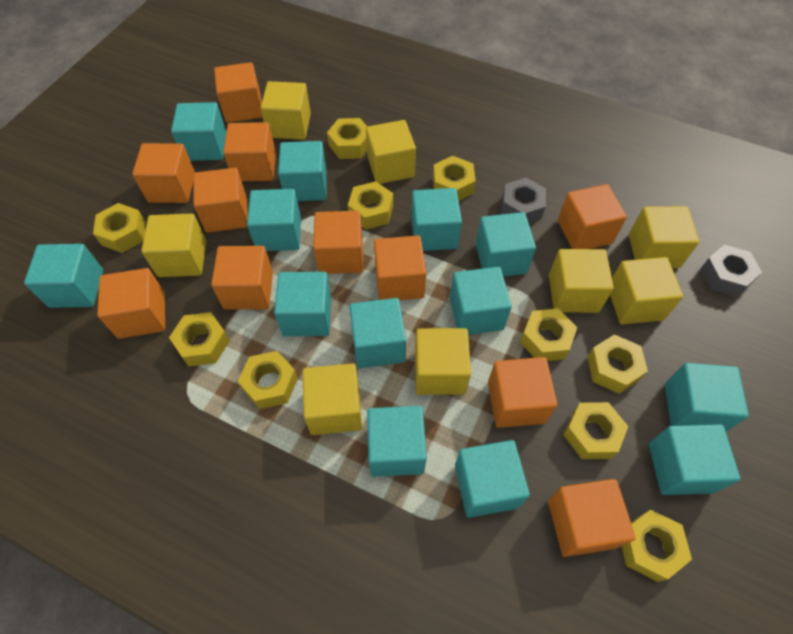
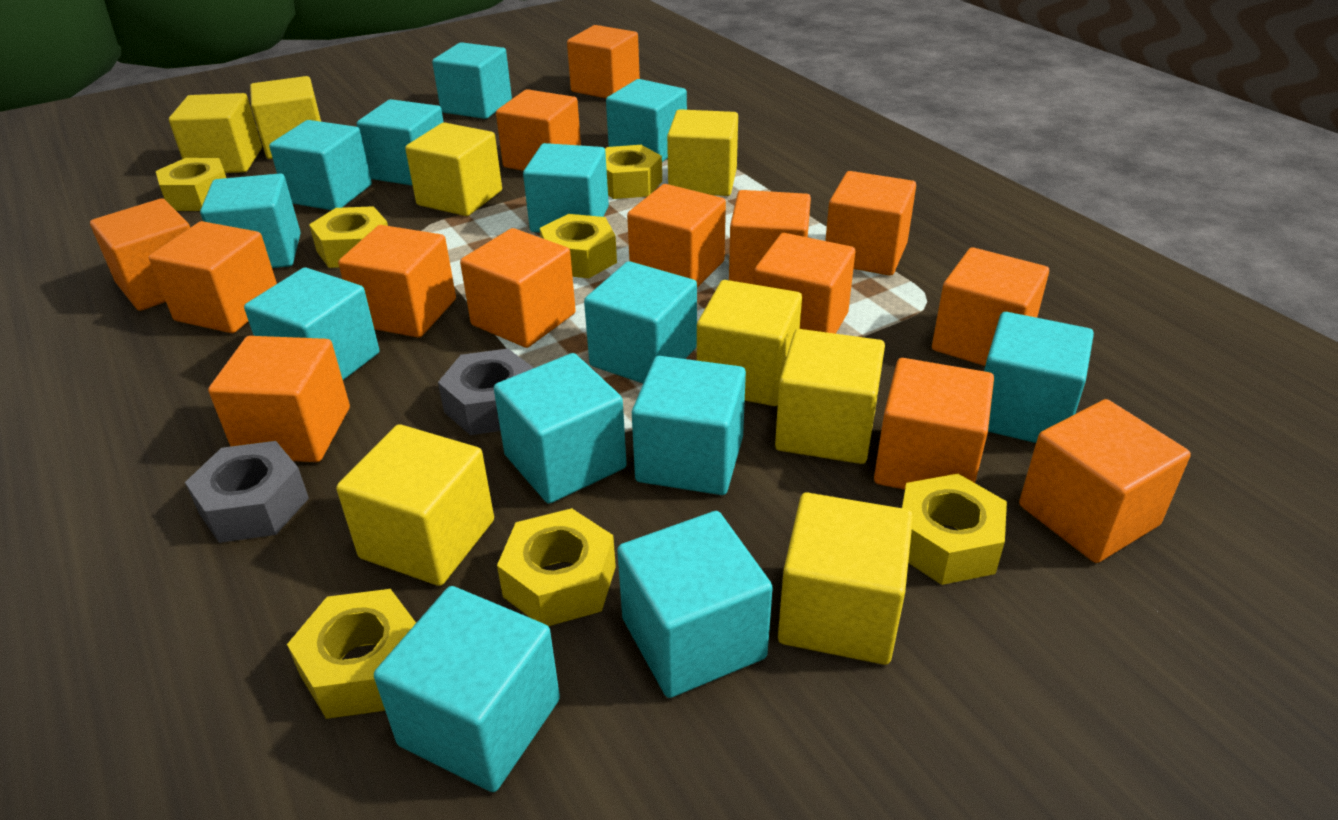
orange cube: [97,268,165,339] [132,143,195,203] [193,168,248,233] [211,246,273,309] [214,62,262,123] [223,122,276,181] [313,211,363,274] [374,235,426,300] [488,357,558,428] [548,479,636,557] [558,184,627,249] = 11 -> [90,198,190,311] [149,221,277,333] [208,336,350,462] [338,225,456,338] [460,228,576,348] [496,89,581,171] [567,25,640,98] [627,184,726,287] [729,190,811,284] [754,233,855,334] [825,171,916,276] [874,358,994,490] [932,247,1049,366] [1019,399,1191,563] = 14
yellow nut: [93,203,146,253] [169,312,230,366] [238,351,298,409] [327,118,367,159] [348,181,393,230] [433,156,476,200] [520,308,577,361] [563,402,628,459] [587,334,648,394] [622,510,692,582] = 10 -> [156,158,226,211] [287,589,416,719] [309,206,388,268] [497,508,616,626] [540,214,617,278] [605,145,662,199] [902,474,1007,585] = 7

